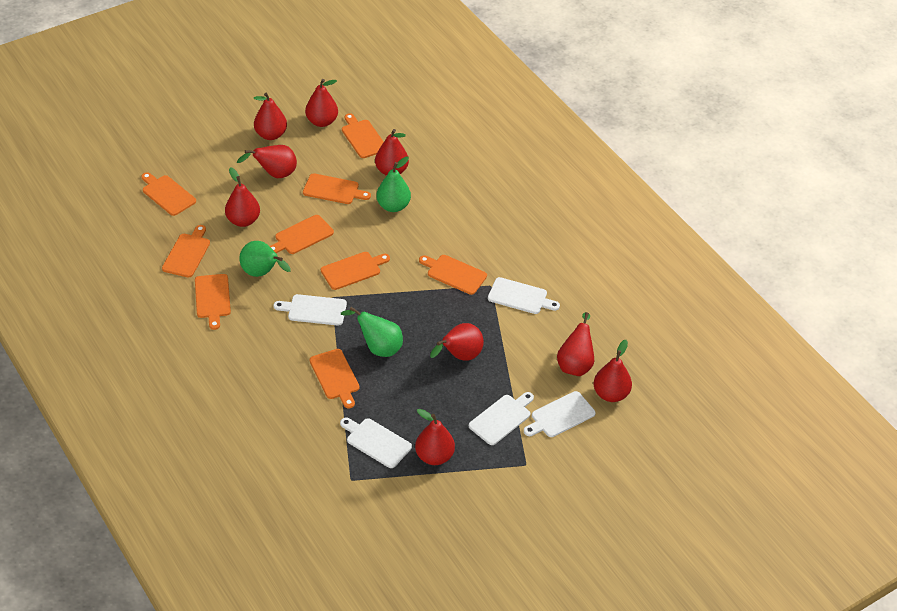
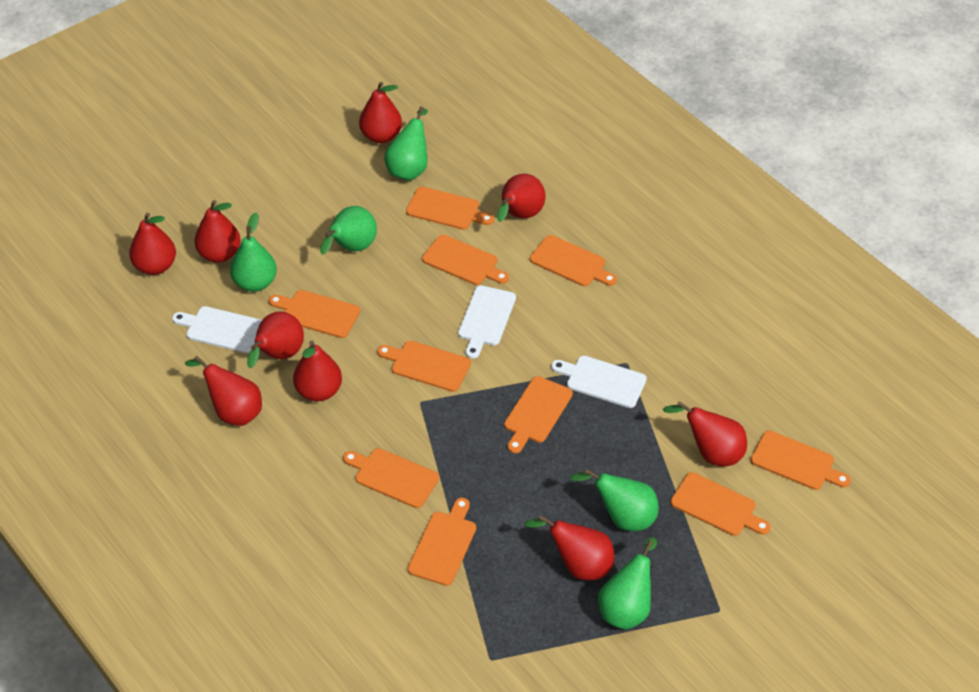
green pear: [239,241,291,277] [341,307,403,357] [376,157,411,212] = 3 -> [230,213,277,292] [320,206,377,255] [384,107,428,180] [569,469,659,531] [598,537,657,630] = 5
orange cutting board: [141,172,196,216] [162,225,210,278] [195,274,231,330] [270,215,334,254] [303,173,371,204] [310,349,360,409] [321,252,390,290] [342,113,384,158] [419,255,487,295] = 9 -> [269,290,360,338] [343,448,439,508] [377,341,471,392] [406,187,494,230] [408,498,476,586] [422,234,509,285] [504,376,573,453] [530,235,617,286] [670,472,770,536] [750,430,851,490] = 10
white cutting board: [273,294,347,326] [340,418,412,468] [469,392,534,445] [488,277,560,314] [524,391,596,437] = 5 -> [172,306,262,353] [458,285,516,359] [551,356,647,408] = 3

